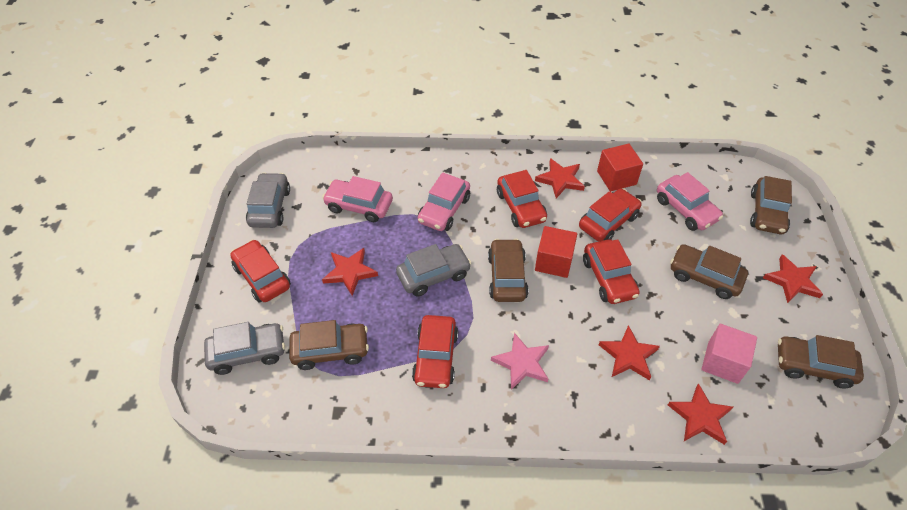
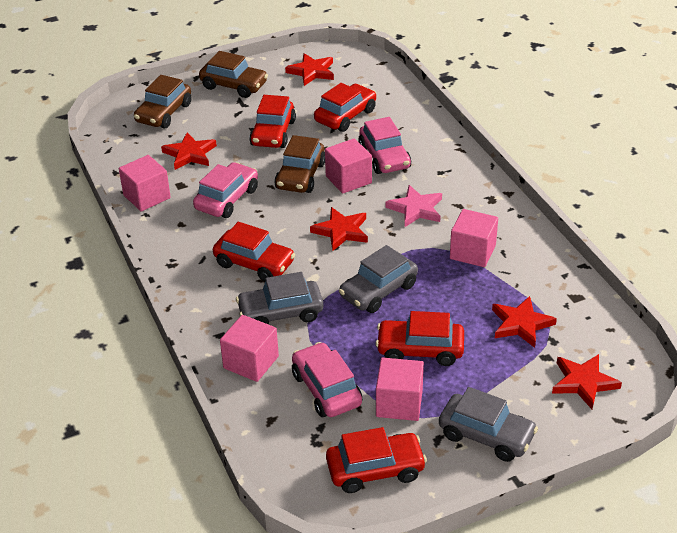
brown car: [289,320,369,370] [488,239,529,302] [670,244,748,299] [750,176,792,234] [778,335,864,389] = 5 -> [134,75,191,128] [199,51,268,98] [274,135,325,193] = 3
pink cube: [702,324,757,384] = 1 -> [119,155,171,211] [220,315,279,382] [325,138,372,194] [376,357,424,421] [450,209,498,267] = 5
red cube: [535,226,577,278] [597,144,643,191] = 2 -> none = 0

